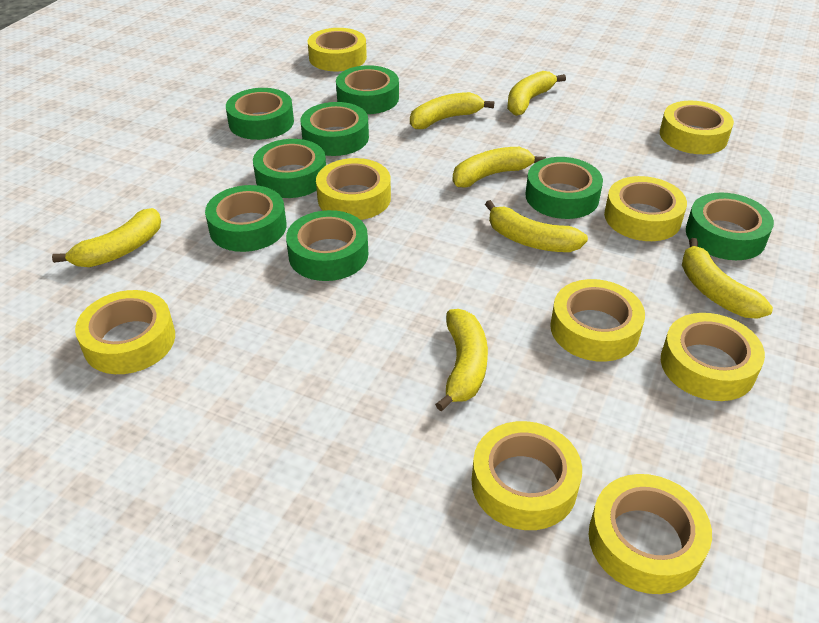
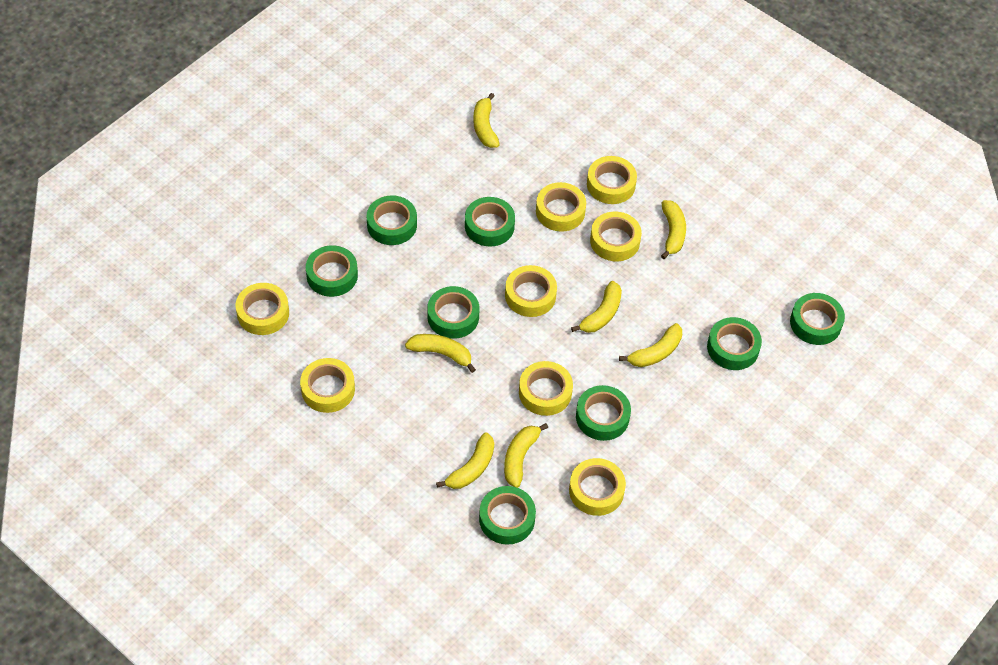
yellow tape: [75,290,175,374] [308,28,367,71] [316,158,391,220] [472,421,582,530] [550,279,645,362] [589,474,712,594] [604,176,687,241] [660,101,734,154] [661,313,765,401] = 9 -> [235,283,289,335] [300,358,355,413] [505,265,557,317] [519,361,573,416] [536,182,586,232] [569,458,626,516] [587,156,637,204] [590,212,642,261] = 8

